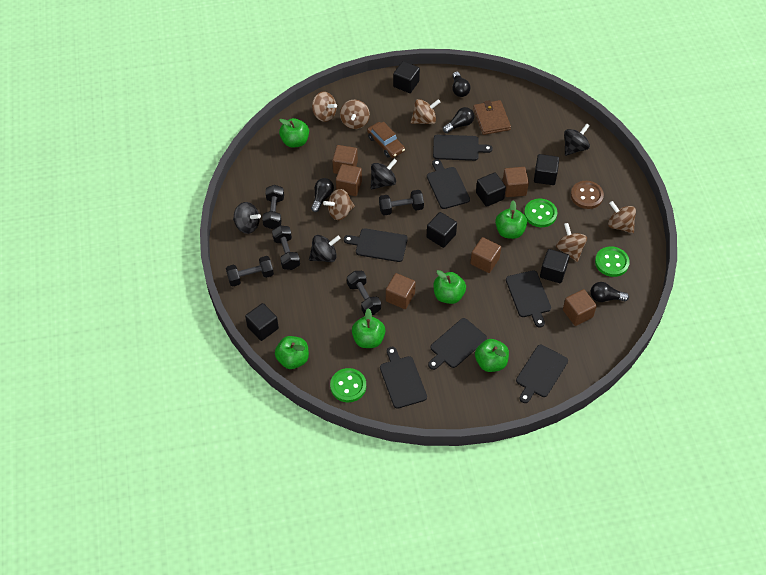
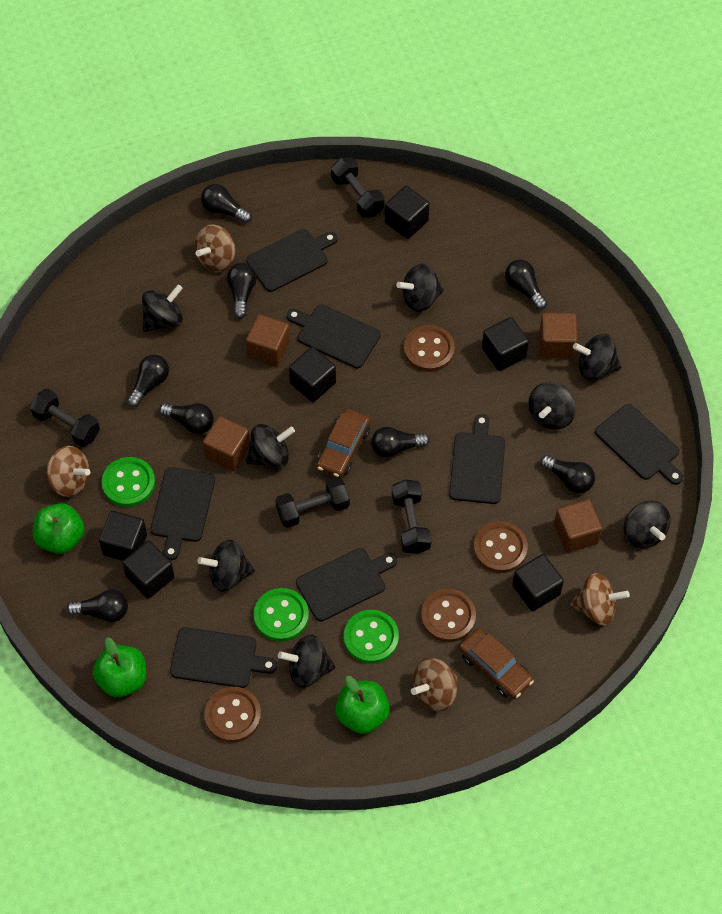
black dumbbell: [226,256,274,286] [262,185,284,229] [272,225,300,270] [347,271,381,315] [379,190,424,215] = 5 -> [30,389,100,447] [275,477,350,528] [331,157,385,218] [392,480,432,554] = 4
black light bulb: [311,178,334,212] [443,107,474,133] [452,72,471,97] [591,282,629,302] = 4 -> [66,590,128,622] [127,355,169,408] [159,403,214,434] [201,184,252,223] [227,263,257,319] [371,427,430,458] [505,260,547,310] [540,455,595,494] = 8
black spinning top: [233,202,261,234] [309,235,340,262] [371,159,397,189] [564,123,590,156] = 4 -> [142,284,183,332] [198,540,255,592] [246,424,295,468] [278,635,335,688] [396,264,444,312] [528,382,576,430] [573,334,621,380] [623,501,671,549] = 8
brown button: [571,181,604,209] = 1 -> [204,687,261,743] [404,325,455,372] [421,589,476,642] [474,521,528,573] = 4
brown car: [367,122,405,158] = 1 -> [317,409,370,478] [459,629,534,699] = 2
brown cube: [332,145,358,174] [336,164,362,196] [386,273,416,309] [470,237,501,273] [502,167,529,197] [563,289,597,326] = 6 -> [203,416,250,471] [246,315,290,367] [540,313,577,358] [554,499,602,553] = 4
brown spinning top: [312,92,337,122] [323,189,355,220] [340,100,370,129] [411,99,440,124] [556,223,587,262] [608,201,636,233] = 6 -> [47,446,90,497] [194,225,235,272] [411,658,458,711] [570,573,630,626] = 4
brown wallet: [473,100,511,135] = 1 -> none = 0
green apple: [275,336,309,369] [279,118,309,148] [352,308,385,348] [433,270,466,304] [475,339,509,372] [495,200,527,239] = 6 -> [33,503,84,554] [93,637,146,698] [335,676,390,734] = 3

